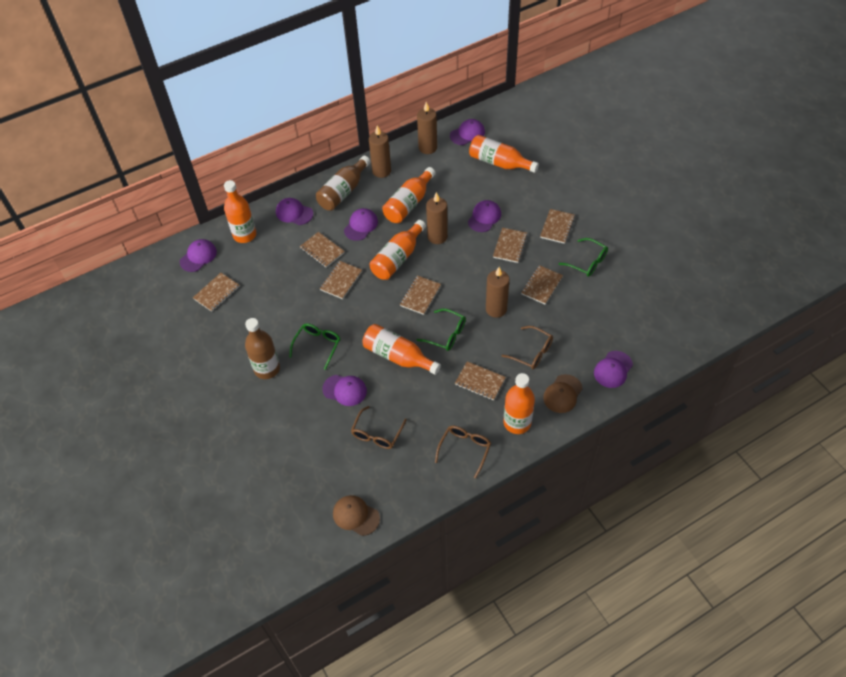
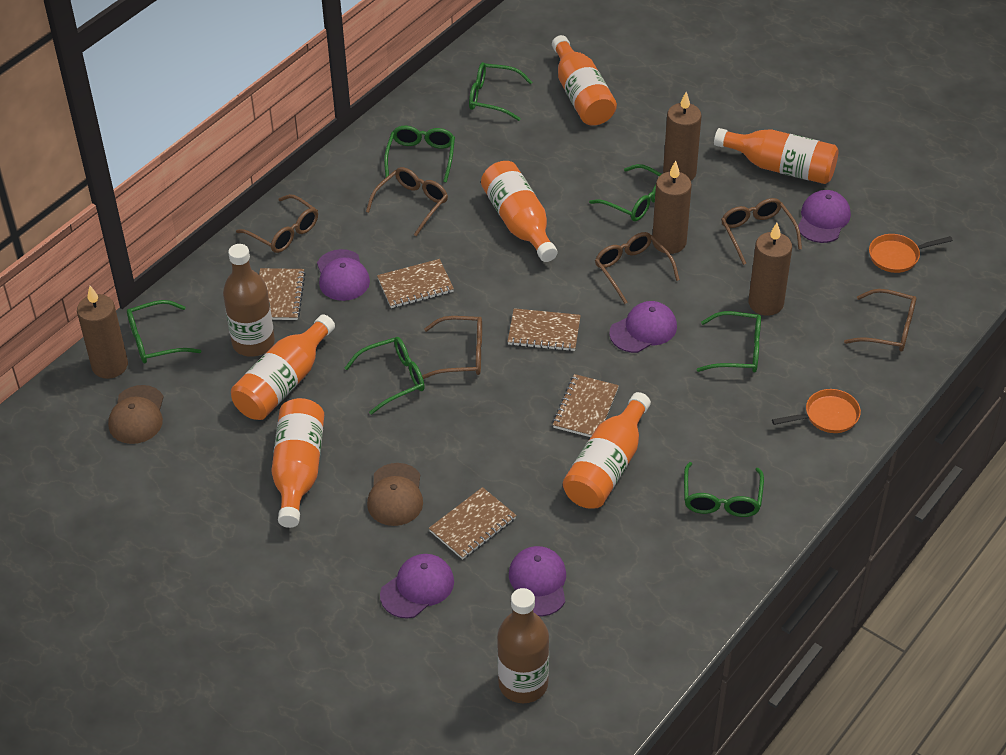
brown glasses: [351,406,407,449] [435,426,491,479] [501,326,553,369] = 3 -> [236,194,318,253] [366,167,448,236] [422,316,482,379] [595,232,680,304] [721,198,802,265] [844,289,917,352] = 6
brown notebook: [193,273,240,312] [300,232,345,268] [320,261,362,299] [400,275,441,315] [455,361,506,401] [493,228,528,263] [521,265,563,304] [540,209,575,244] = 8 -> [259,268,306,320] [377,259,454,308] [429,487,516,559] [507,308,581,351] [552,374,619,437] = 5
green glasses: [289,323,340,370] [417,309,466,351] [559,238,608,277] = 3 -> [127,300,201,363] [345,337,425,415] [384,126,455,183] [469,62,532,121] [589,164,662,221] [684,462,764,517] [697,311,761,373] = 7
orange pan: none = 0 -> [772,389,861,433] [869,234,953,273] = 2
purple cap: [180,239,217,272] [276,198,313,225] [322,375,367,406] [344,208,378,241] [450,119,485,145] [468,200,501,232] [594,351,633,388] = 7 -> [317,249,370,301] [380,554,454,618] [509,546,566,617] [609,301,677,353] [798,190,851,243] = 5

